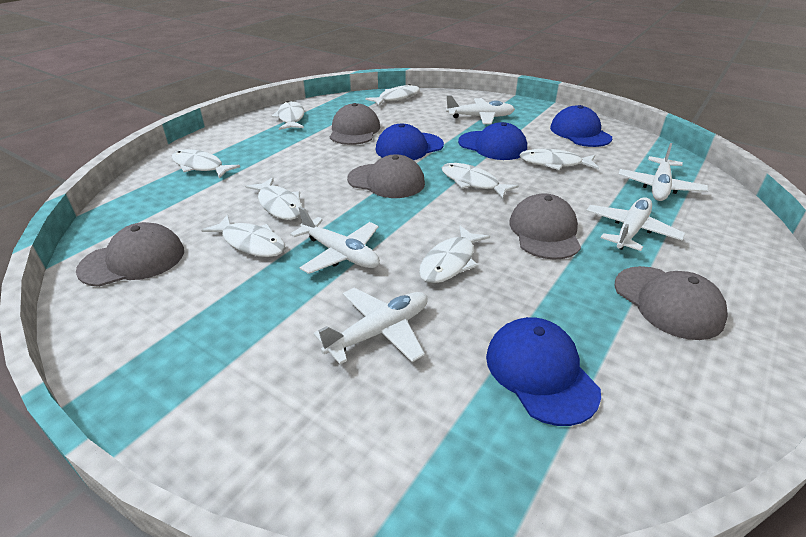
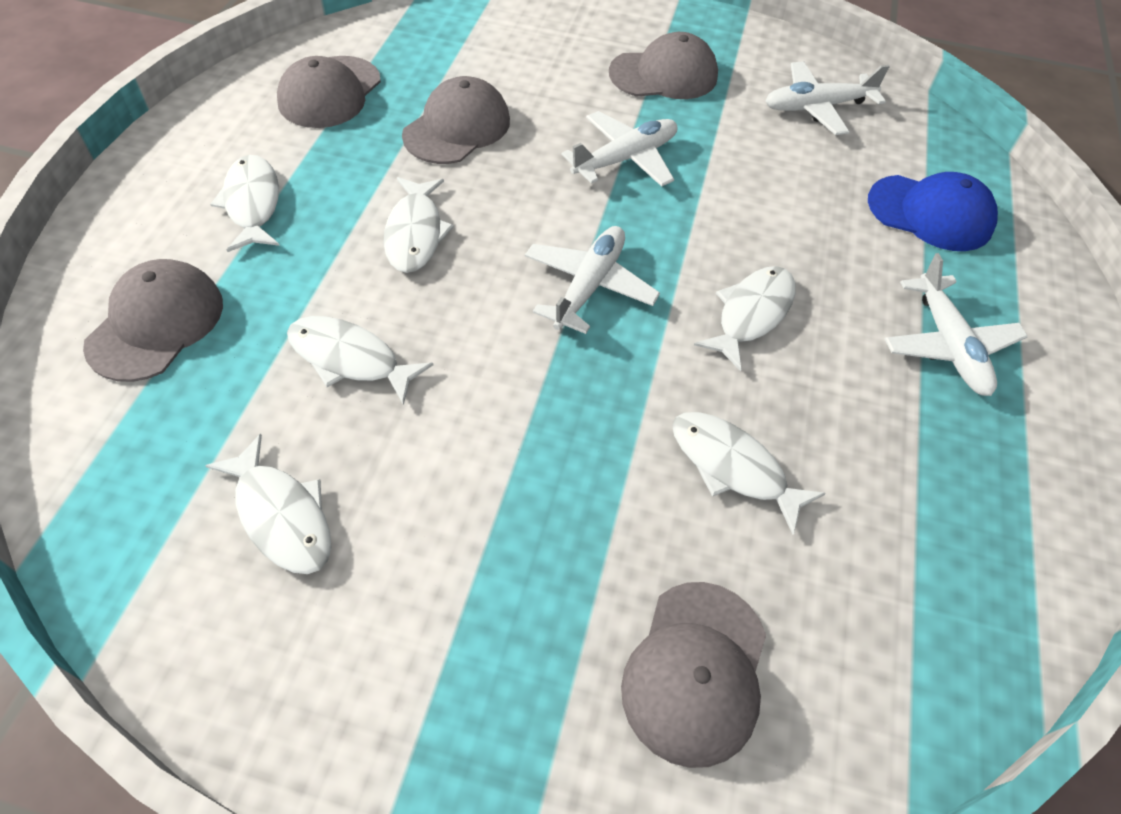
blue cap: [376,123,444,160] [458,122,527,160] [486,317,601,426] [550,105,612,147] = 4 -> [868,172,998,251] = 1
white fish: [171,149,240,179] [201,215,285,257] [245,177,303,220] [272,101,304,130] [365,84,420,106] [419,226,490,283] [442,163,519,199] [519,149,599,170] = 8 -> [205,433,331,574] [210,155,280,252] [287,316,433,405] [384,177,454,273] [672,412,826,535] [694,266,796,371] = 6
white plane: [290,206,380,274] [314,288,428,365] [446,95,515,124] [586,197,686,251] [618,143,708,201] = 5 -> [525,226,660,334] [561,111,677,187] [765,61,890,135] [885,253,1028,396] = 4

